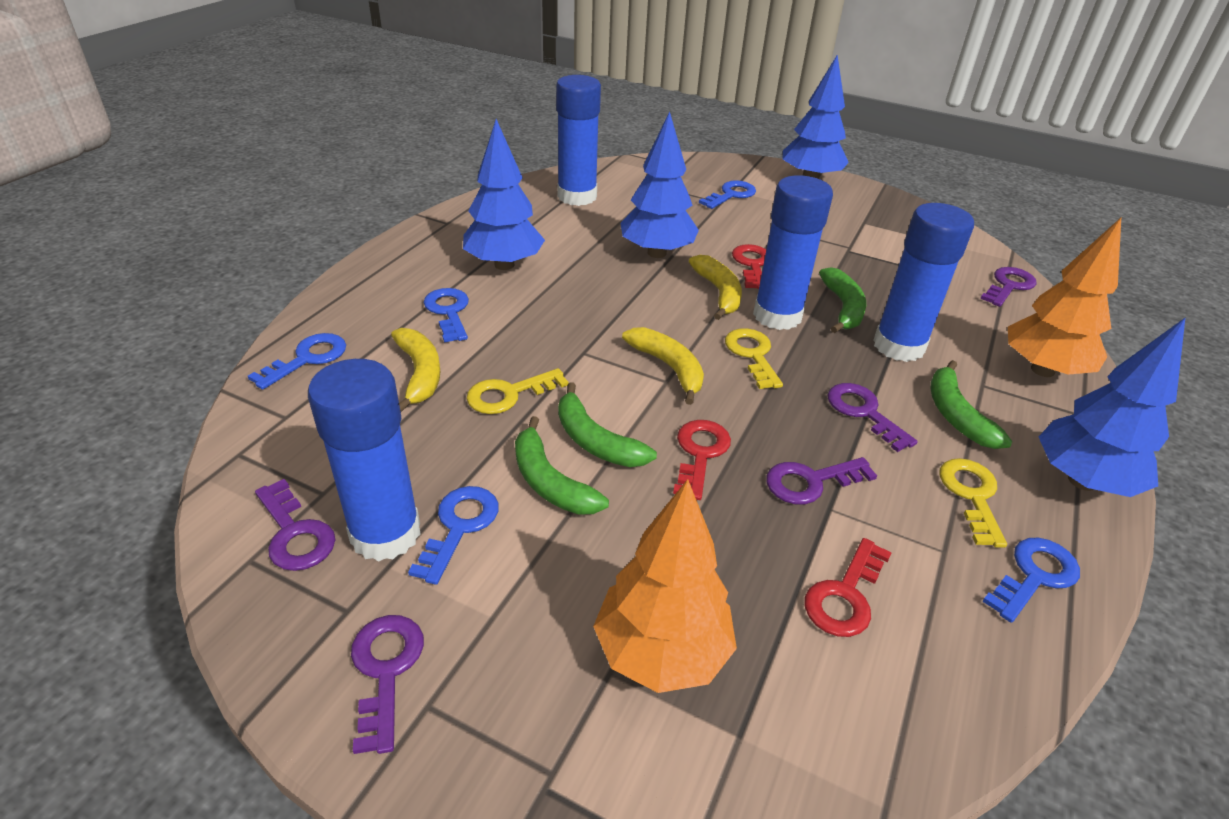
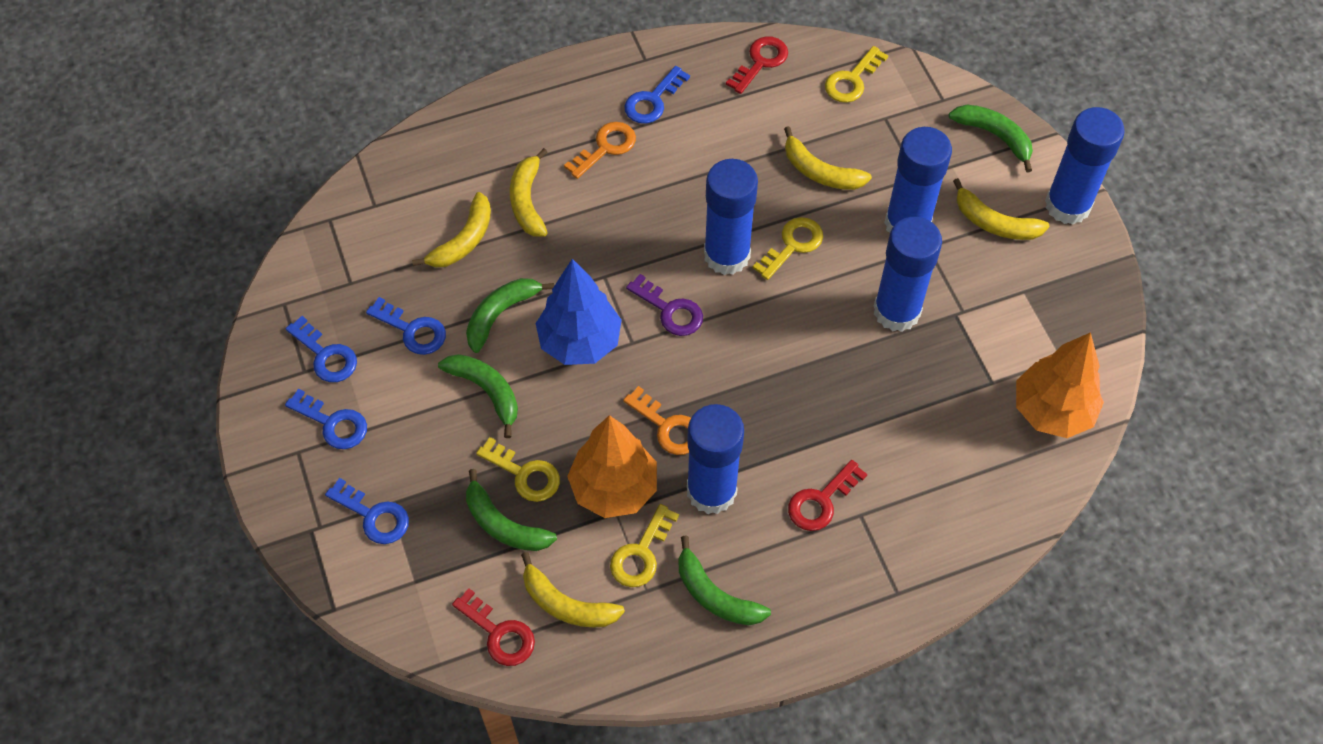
blue glue stick: [308,359,421,561] [556,75,601,206] [753,175,833,330] [874,203,974,362] = 4 -> [687,404,744,514] [704,159,758,275] [874,217,942,332] [884,127,952,233] [1045,107,1125,225] = 5
blue tree: [463,119,545,270] [620,111,699,258] [783,55,849,179] [1039,318,1185,497] = 4 -> [536,259,622,365] = 1
green banana: [515,416,609,515] [558,382,657,467] [819,267,866,333] [931,360,1012,449] = 4 -> [438,354,518,438] [466,278,554,353] [466,469,557,551] [679,535,771,625] [949,105,1033,172] = 5
orange key: none = 0 -> [564,122,636,179] [623,386,691,455] = 2
purple key: [255,479,335,571] [351,615,424,754] [766,457,877,504] [827,383,918,452] [980,267,1037,307] = 5 -> [626,274,703,336] = 1
yellow banana: [391,328,440,412] [622,327,704,405] [689,255,742,320] = 3 -> [412,192,491,267] [510,148,548,237] [521,552,625,627] [784,126,872,190] [953,178,1049,240] = 5
yellow key: [467,368,568,414] [725,328,783,389] [939,458,1007,548] = 3 -> [476,437,560,502] [610,504,679,587] [753,217,823,280] [825,46,888,103] = 4

